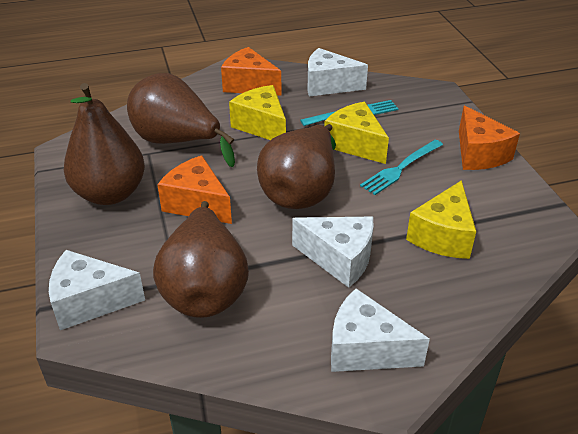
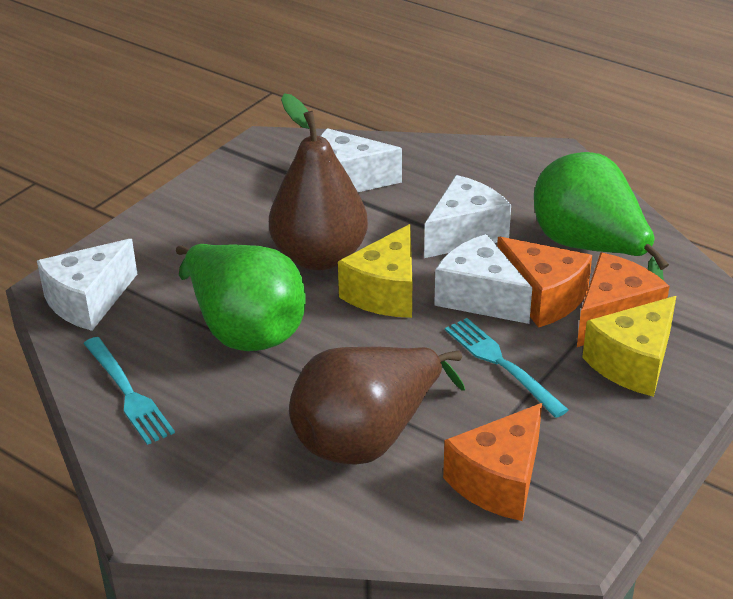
brown pear: [64,83,145,205] [127,73,235,167] [153,201,249,318] [257,124,336,209] = 4 -> [269,93,368,270] [289,347,465,465] = 2
green pear: none = 0 -> [176,244,305,351] [534,152,669,281] = 2
yellow cheese: [229,85,286,140] [324,102,389,164] [406,180,476,259] = 3 -> [338,224,412,318] [582,296,676,397] = 2

